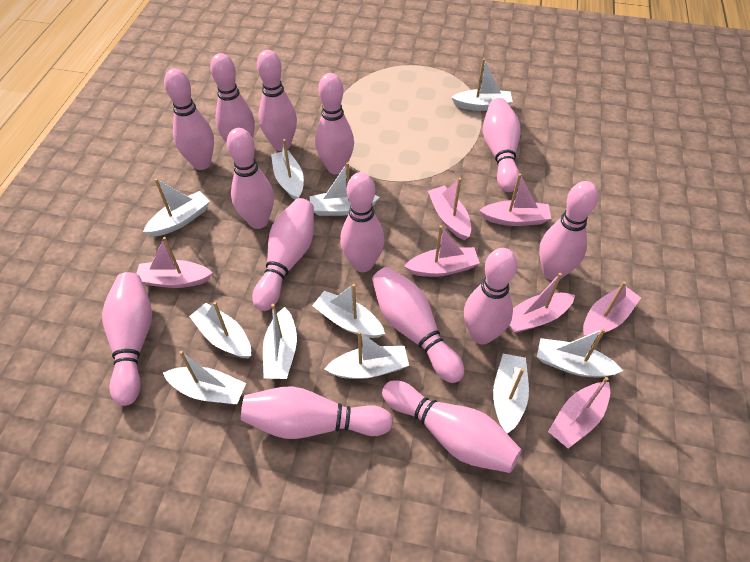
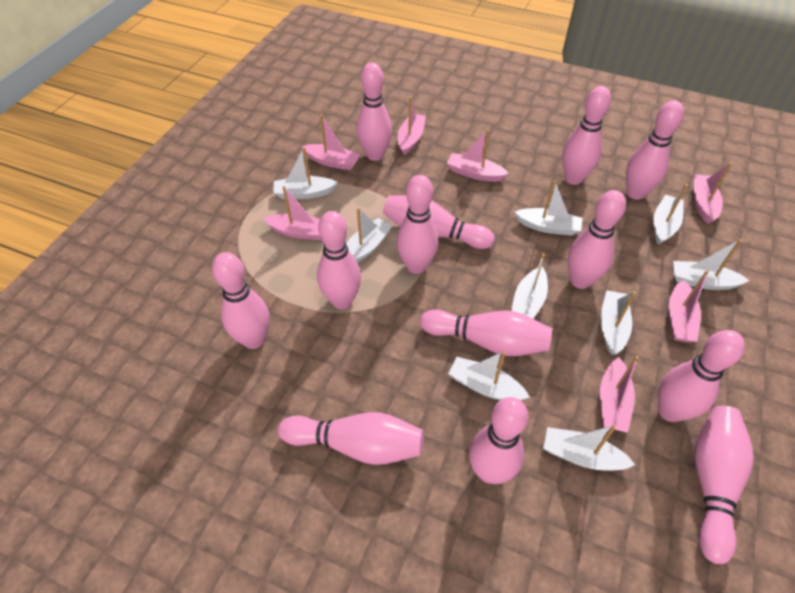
pink bowling pin: [102,272,152,406] [164,68,214,170] [210,53,255,143] [227,128,274,229] [241,386,393,439] [252,198,314,311] [257,50,297,151] [315,73,354,174] [340,172,384,272] [372,267,464,383] [382,380,522,473] [464,248,517,344] [483,98,521,192] [539,181,598,281] = 14 -> [212,252,270,349] [278,412,424,465] [317,211,361,309] [357,62,392,161] [383,195,495,249] [397,175,438,274] [420,310,552,356] [469,397,529,484] [562,86,611,185] [567,190,626,289] [626,100,684,200] [658,330,745,422] [694,405,754,564] = 13
white boat: [143,179,210,237] [163,351,246,404] [189,302,251,358] [263,304,297,379] [271,139,304,200] [310,162,380,216] [312,284,385,338] [324,331,409,379] [451,58,513,111] [493,354,529,434] [537,328,623,377] = 11 -> [273,147,338,199] [346,208,392,263] [448,351,530,400] [511,254,548,319] [515,180,583,236] [543,425,635,471] [600,290,636,355] [654,184,688,245] [673,239,750,290] = 9

